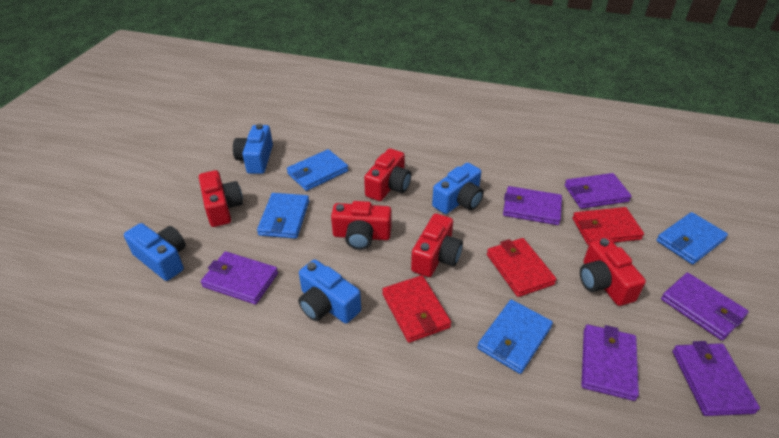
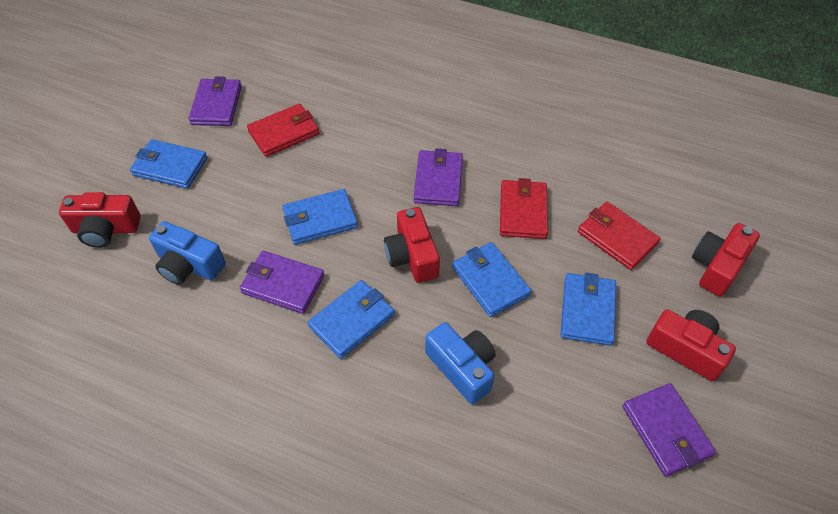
blue camera: [124,223,186,281] [233,124,273,174] [298,259,361,324] [432,163,484,214] = 4 -> [149,221,225,285] [425,322,496,404] = 2
blue wallet: [257,193,309,239] [287,149,348,191] [477,300,553,374] [656,212,728,265] = 4 -> [130,139,207,189] [283,189,358,245] [308,280,395,359] [452,242,531,317] [560,273,616,346] = 5
purple wallet: [201,251,278,304] [503,186,562,225] [565,173,632,209] [582,324,639,401] [661,273,749,341] [672,341,760,416] = 6 -> [189,76,242,126] [240,251,324,314] [414,148,463,206] [623,383,716,477] = 4
red camera: [199,170,243,227] [331,201,392,250] [364,149,411,201] [411,213,463,277] [580,237,646,306] = 5 -> [59,192,141,248] [384,207,440,283] [646,309,736,381] [692,223,760,297] = 4

